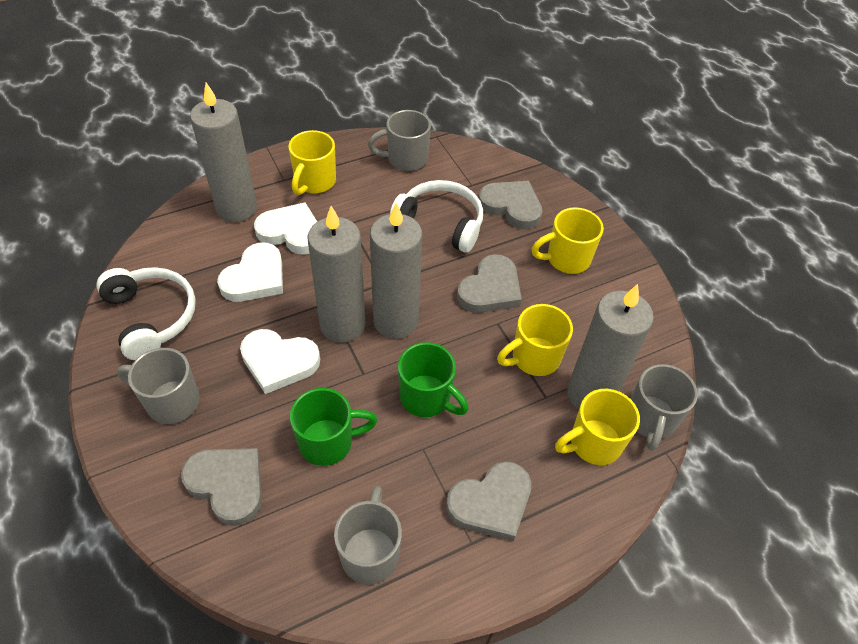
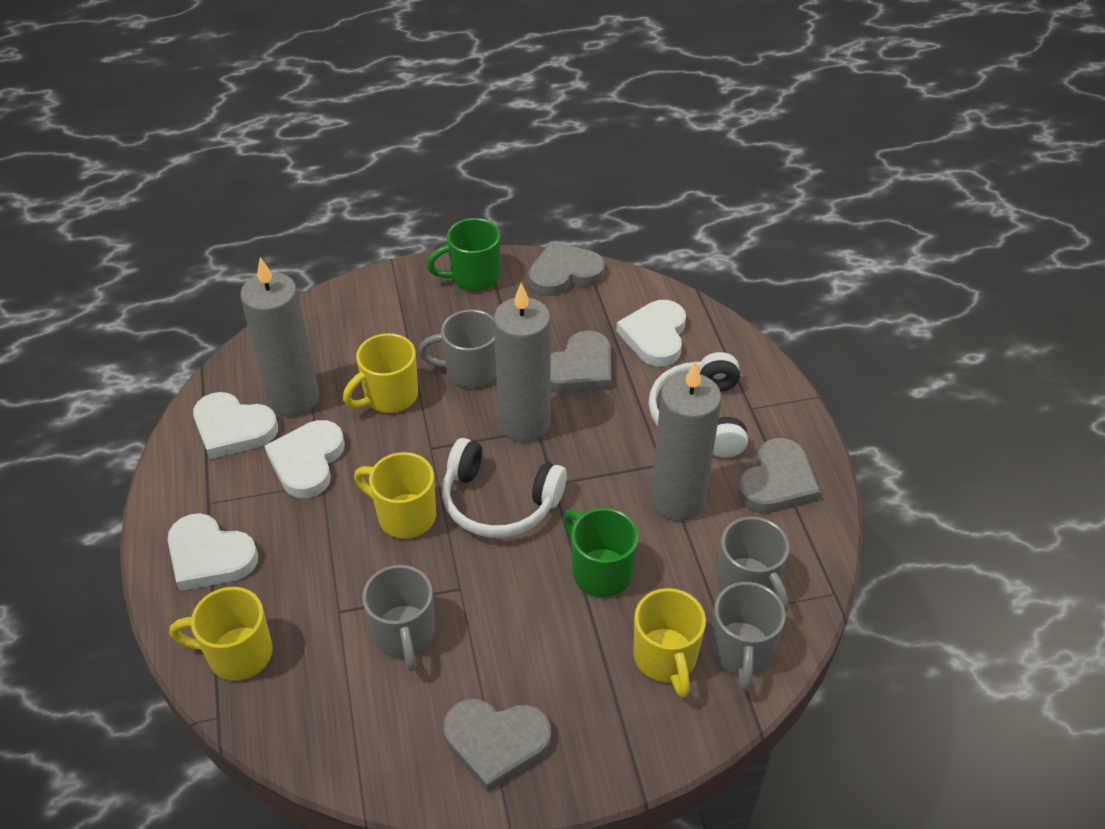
grey candle: [190,83,257,222] [307,206,365,343] [370,202,422,339] [567,284,654,410] = 4 -> [240,257,320,416] [494,283,551,442] [650,361,722,521] = 3
white heart: [217,243,283,302] [240,329,320,394] [254,202,317,255] = 3 -> [167,513,258,591] [193,392,278,459] [265,420,345,498] [616,300,686,367] = 4

